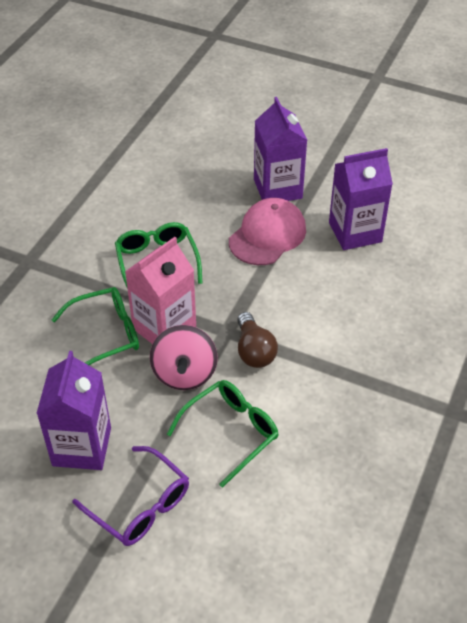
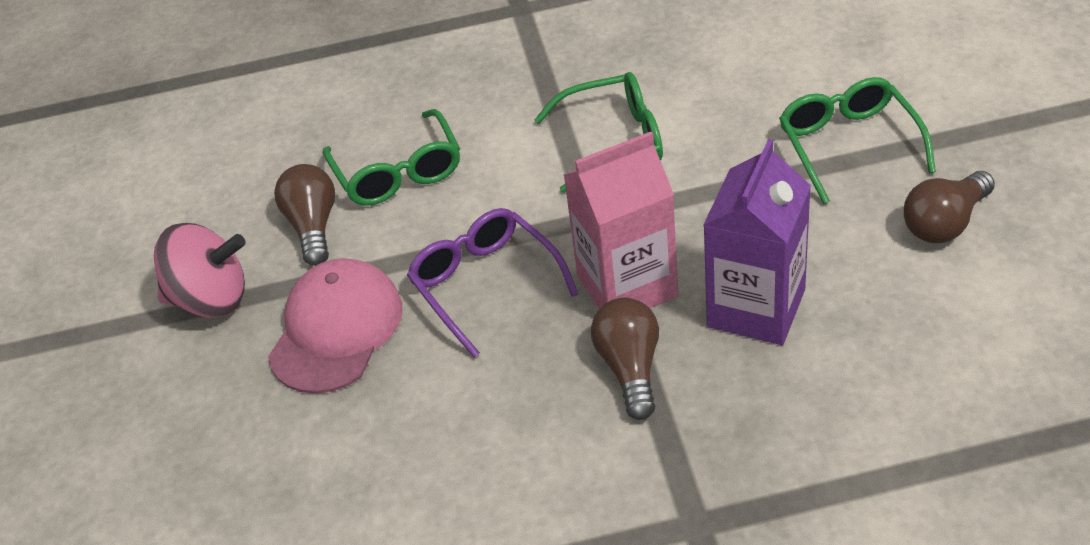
brown light bulb: [237,312,278,368] = 1 -> [274,164,335,266] [591,298,659,420] [904,171,995,243] = 3
purple carton: [37,351,111,470] [254,97,307,201] [329,148,393,250] = 3 -> [703,139,811,345] = 1

